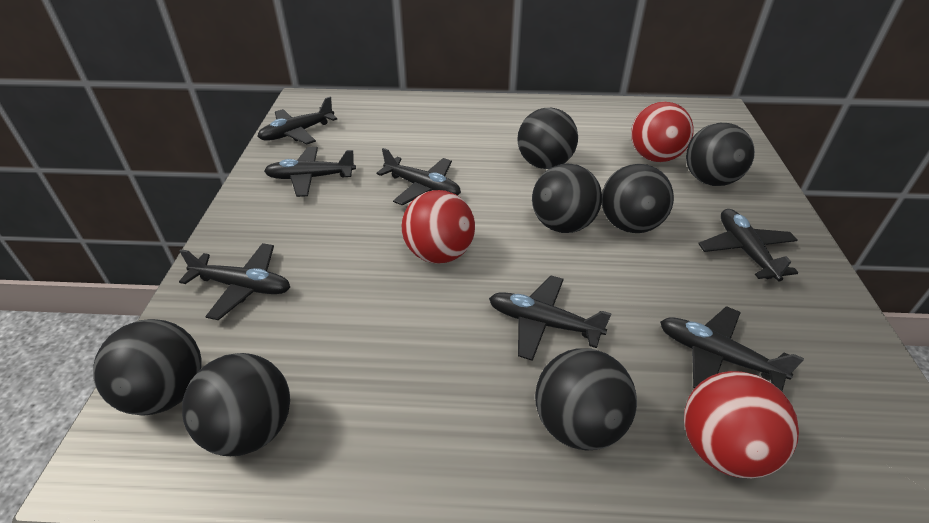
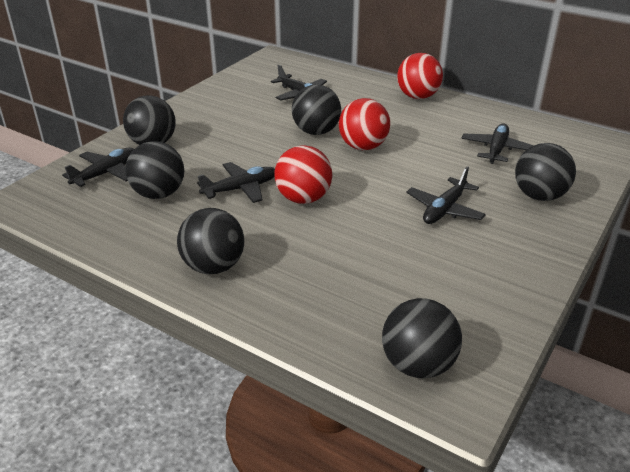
black ball: [93,319,202,416] [182,353,290,456] [517,108,578,169] [532,164,602,233] [535,348,637,451] [602,164,674,233] [686,123,755,186] = 7 -> [123,95,176,145] [125,141,184,199] [177,208,244,274] [292,84,341,135] [382,298,462,378] [515,143,576,201] = 6
black plane: [179,243,290,320] [257,97,337,144] [264,147,356,197] [377,148,461,205] [489,276,612,361] [660,306,804,391] [698,209,798,282] = 7 -> [62,148,134,187] [197,162,275,203] [271,65,327,100] [406,166,486,224] [461,123,534,164] = 5

